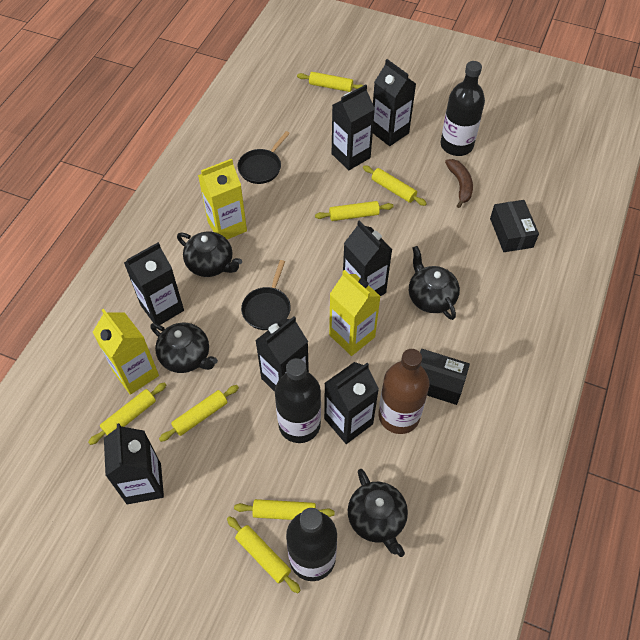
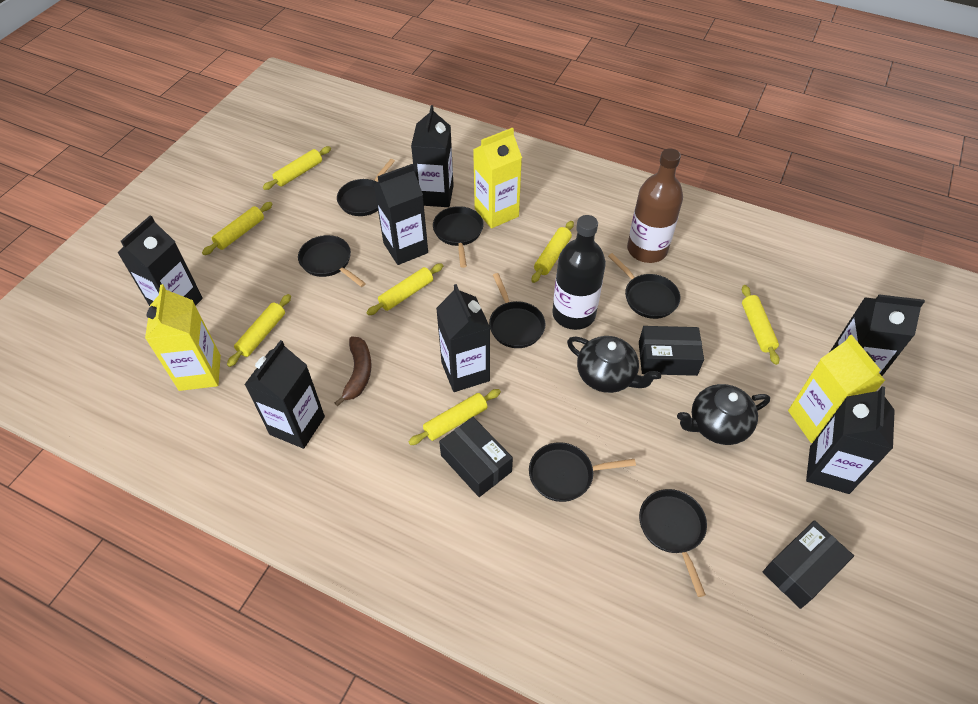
black bottle: [275,358,321,443] [286,508,337,581] [441,61,485,156] = 3 -> [552,215,606,330] = 1
black box: [420,349,470,405] [490,200,539,252] = 2 -> [439,417,513,497] [639,326,704,376] [763,520,854,609] = 3
black pan: [238,131,290,184] [241,260,291,330] = 2 -> [298,235,366,287] [337,159,395,216] [433,206,484,268] [489,273,546,348] [529,442,636,502] [608,253,680,319] [639,489,707,597] = 7
black teapot: [150,323,218,373] [177,232,242,277] [348,469,408,557] [409,246,460,320] = 4 -> [567,336,661,393] [677,384,770,445] = 2

